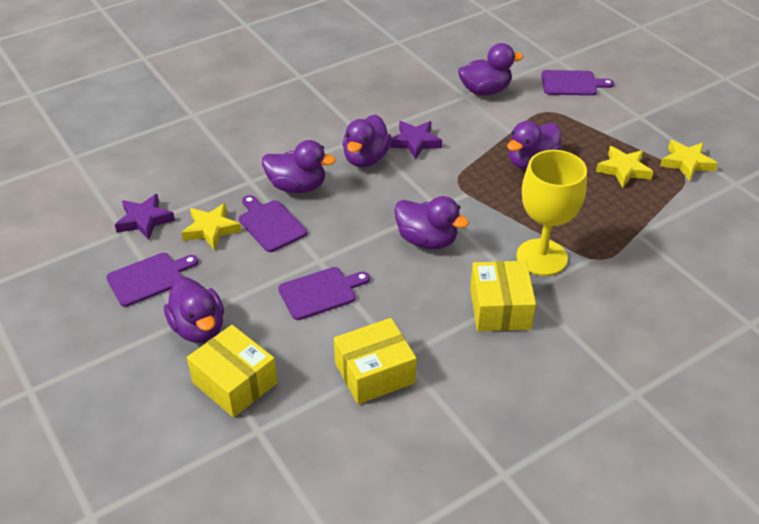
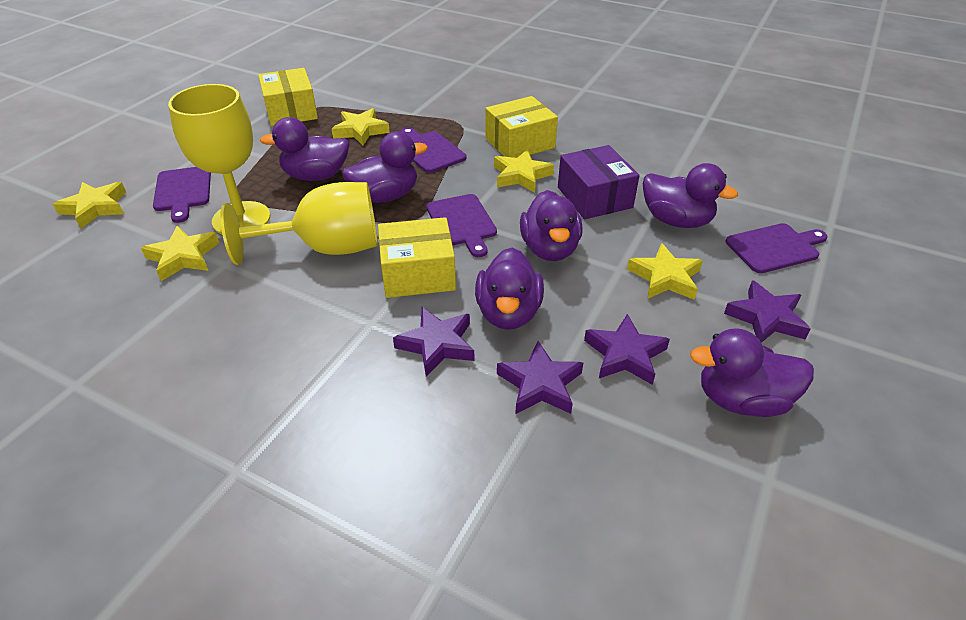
purple box: none = 0 -> [558,145,640,219] = 1
purple star: [115,194,175,240] [390,121,442,160] = 2 -> [393,307,474,377] [497,341,583,414] [584,314,670,385] [724,280,811,343] = 4
yellow goblet: [516,150,587,276] = 1 -> [168,84,270,235] [220,182,378,265] = 2
yellow star: [181,203,242,251] [596,146,653,188] [660,140,718,181] = 3 -> [53,182,126,228] [141,226,219,281] [332,108,390,145] [494,149,554,193] [627,243,703,300] = 5

